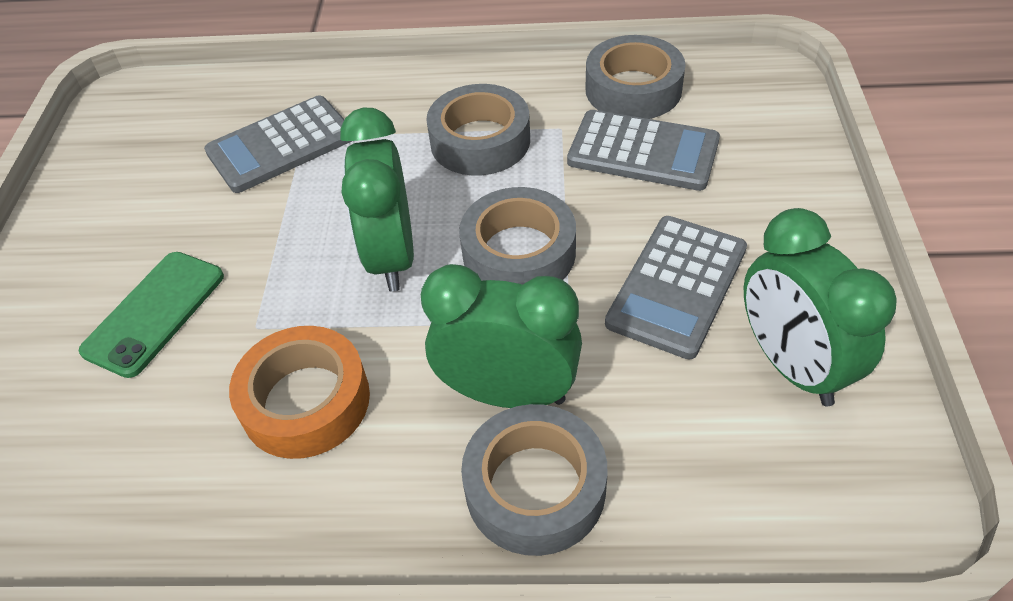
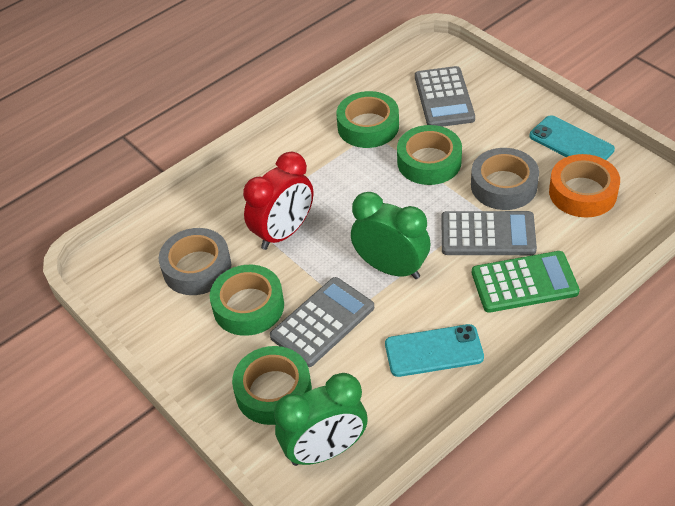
green calculator: none = 0 -> [472,251,580,313] = 1
green clock: [340,107,414,292] [421,264,582,408] [744,208,897,406] = 3 -> [274,373,368,466] [351,192,430,279] = 2
green phone: [79,252,224,378] = 1 -> none = 0
green tape: none = 0 -> [210,265,284,336] [232,346,312,425] [336,91,399,148] [397,125,462,185] = 4
grey tape: [426,84,530,176] [459,187,576,285] [461,404,607,556] [586,35,686,119] = 4 -> [159,228,231,295] [471,148,539,210] = 2
red clock: none = 0 -> [243,152,313,250] = 1
turquoise phone: none = 0 -> [385,324,484,377] [530,115,615,160] = 2

